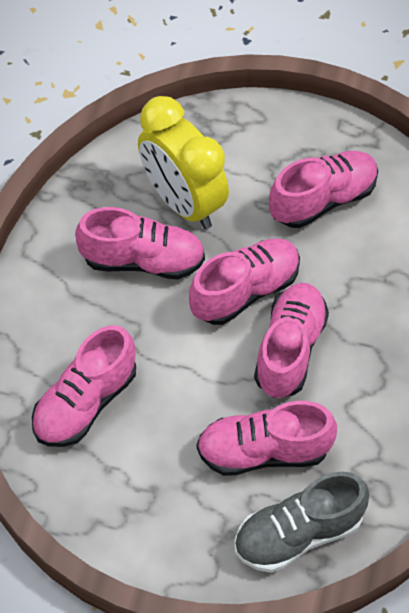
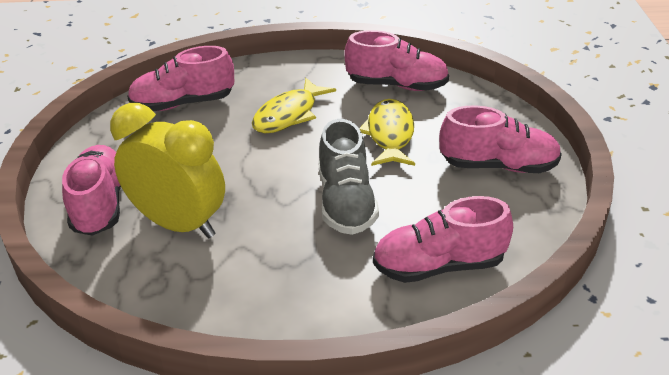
pink shoe: [32,325,136,447] [75,207,205,279] [189,238,300,325] [197,401,337,476] [254,283,329,398] [269,151,378,228] = 6 -> [62,145,121,236] [127,46,234,111] [344,30,449,91] [373,196,513,283] [439,105,562,173] = 5
yellow fish: none = 0 -> [252,78,336,133] [359,99,415,166] = 2

